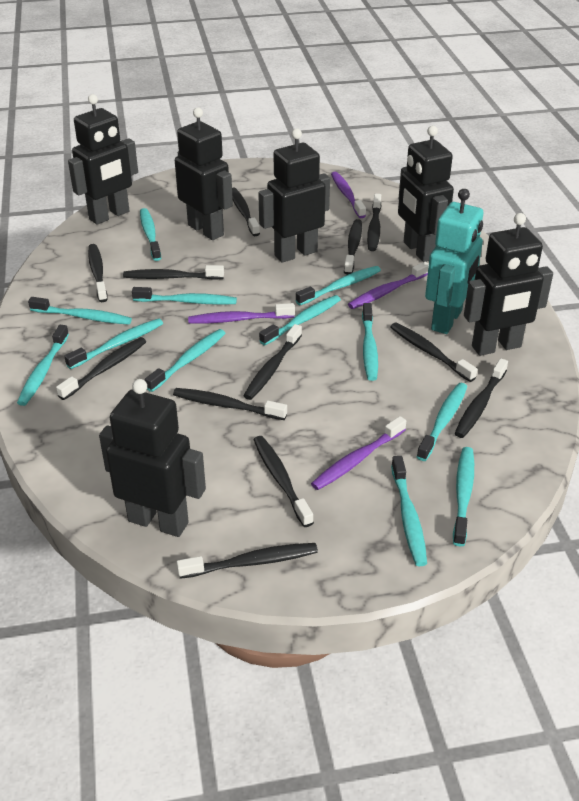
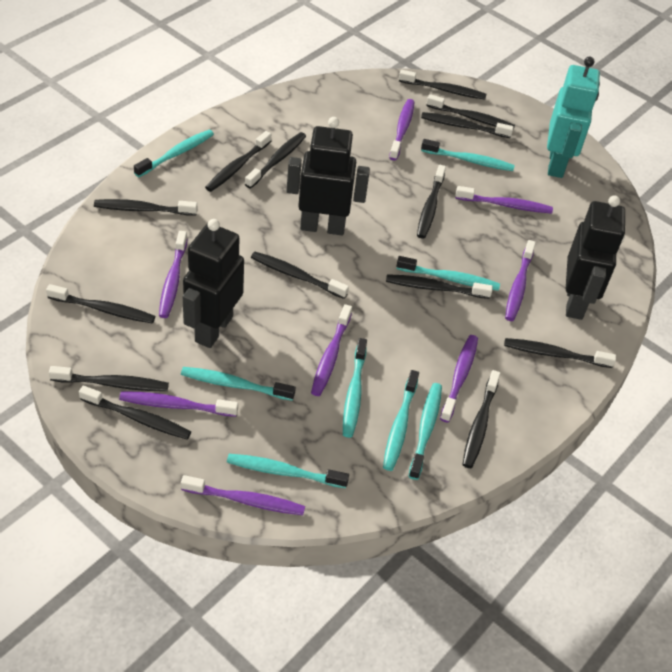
black robot: [68,94,138,225] [99,379,206,537] [175,107,233,240] [258,128,330,263] [398,126,454,262] [464,213,553,356] = 6 -> [183,219,244,348] [287,117,370,235] [566,195,625,320] = 3
black toothbrush: [56,337,146,400] [88,244,108,302] [123,265,224,280] [173,388,287,420] [177,543,318,579] [232,187,260,236] [243,324,302,400] [254,436,314,527] [344,219,362,275] [367,194,382,251] [390,323,477,382] [455,358,508,438] = 12 -> [46,284,155,324] [49,366,169,391] [79,386,191,439] [94,199,197,216] [205,131,271,192] [245,132,306,188] [251,252,349,299] [386,274,493,299] [399,70,487,100] [417,165,446,239] [421,112,514,138] [426,94,515,130] [462,370,501,468] [504,338,616,368] = 14
purple toothbrush: [188,303,295,324] [311,416,406,490] [331,172,366,218] [348,262,429,309] = 4 -> [119,391,238,417] [159,231,188,318] [181,475,305,515] [311,304,352,396] [389,99,414,160] [440,335,478,422] [455,186,553,214] [505,240,536,321] = 8
turquoise toothbrush: [17,325,69,406] [28,297,132,325] [64,318,163,369] [132,287,237,305] [140,208,161,261] [145,329,226,392] [259,295,341,345] [295,266,381,305] [362,303,378,381] [391,456,427,566] [417,383,467,461] [453,447,474,547] = 12 -> [134,130,214,177] [181,367,296,401] [227,454,349,488] [343,338,367,438] [383,370,419,471] [396,256,500,291] [409,383,442,480] [421,139,515,171] = 8

